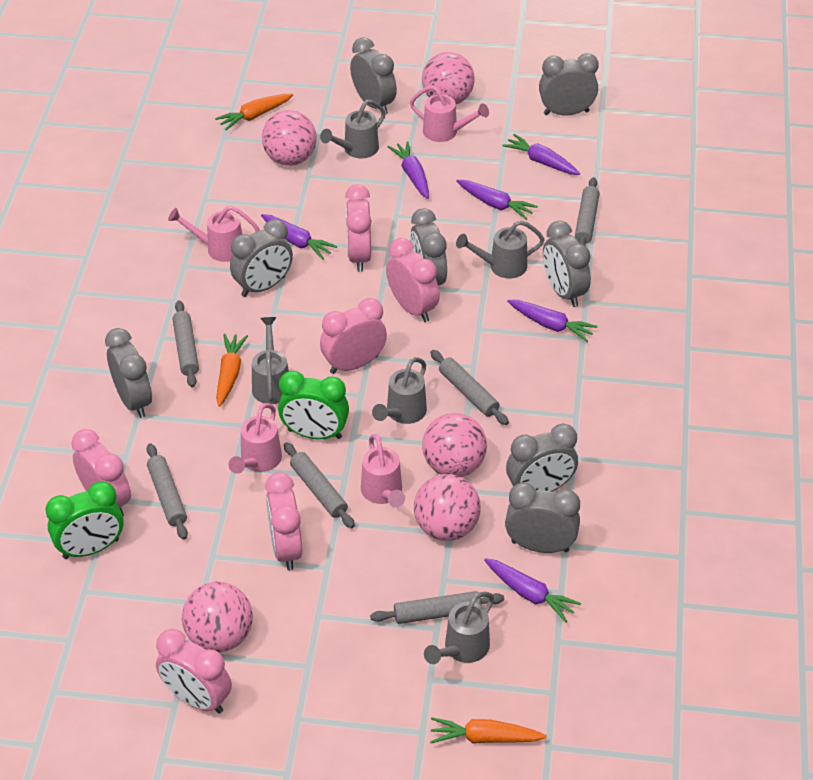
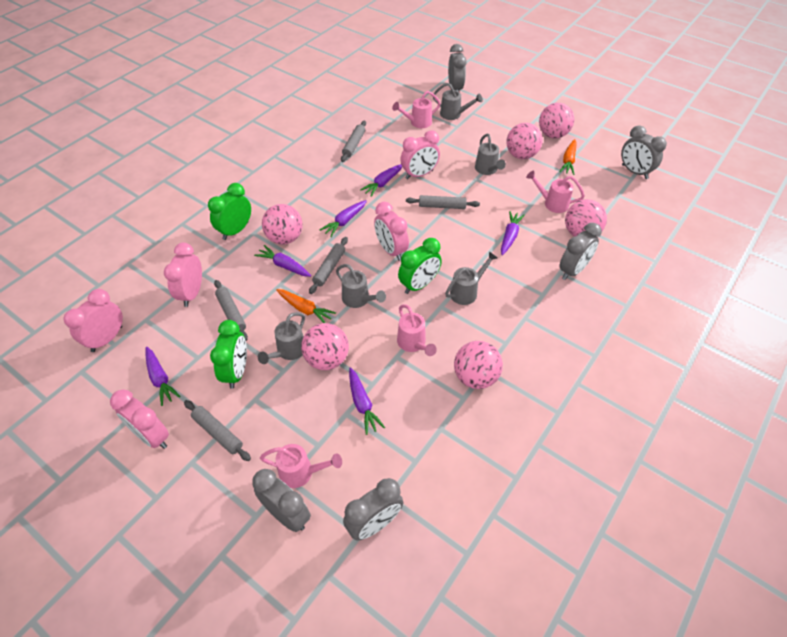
green clock: [46,481,124,559] [278,371,349,439] = 2 -> [208,183,251,240] [210,320,247,389] [398,238,442,294] = 3
grey clock: [105,328,152,418] [230,219,293,297] [350,37,397,115] [410,208,447,285] [505,483,580,553] [506,424,578,492] [539,53,599,115] [543,221,591,307] = 8 -> [252,469,311,532] [343,478,403,541] [448,44,467,92] [559,223,602,280] [621,125,667,179] = 5
grey rolling pin: [147,443,188,540] [172,300,199,388] [284,442,355,528] [370,591,504,624] [430,350,509,425] [575,177,600,246] = 6 -> [184,400,251,461] [214,280,248,341] [309,237,348,294] [341,121,366,162] [406,195,480,209] = 5
orange carrot: [215,94,293,130] [216,334,248,407] [430,717,547,744] = 3 -> [276,289,336,323] [559,139,577,175] = 2
pink ball: [182,582,253,652] [262,110,317,166] [414,474,481,541] [422,52,475,104] [422,413,487,477] = 5 -> [262,204,303,244] [301,323,349,370] [454,341,503,389] [506,123,543,159] [539,103,574,138] [565,199,607,237] = 6
pink clock: [71,429,131,516] [156,629,232,714] [265,472,302,570] [320,298,387,374] [345,184,372,272] [386,238,440,322] = 6 -> [64,289,123,352] [110,389,169,449] [164,243,202,307] [374,202,409,261] [400,130,440,179] = 5

